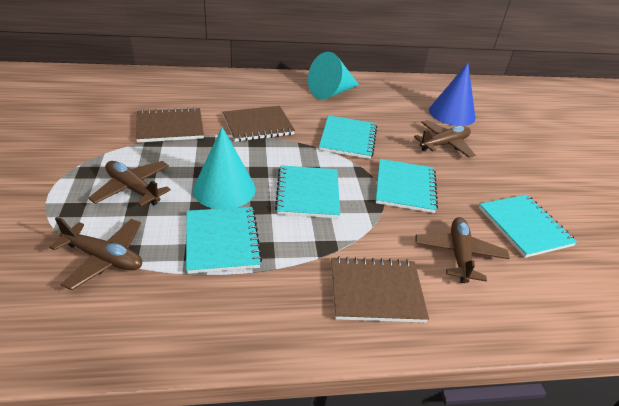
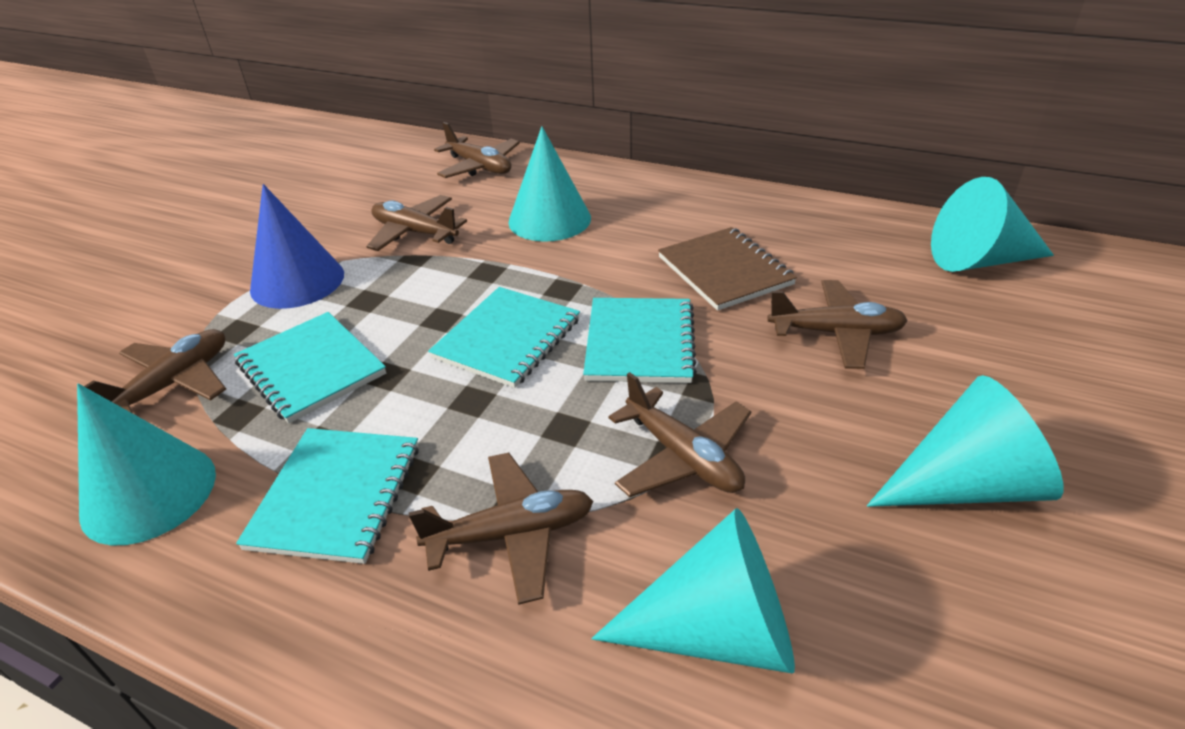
brown notebook: [136,107,204,143] [223,106,295,142] [331,256,429,323] = 3 -> [658,227,797,311] = 1
brown plane: [49,217,142,290] [88,161,171,206] [414,120,475,158] [416,217,510,283] = 4 -> [84,329,226,413] [366,195,467,251] [409,452,593,605] [434,122,520,178] [608,372,751,497] [767,280,908,369] = 6
turquoise cone: [193,127,256,209] [308,52,359,99] = 2 -> [77,383,216,545] [508,126,591,242] [591,508,795,673] [867,375,1064,507] [931,177,1054,272] = 5
turquoise notebook: [186,207,262,274] [275,165,340,218] [319,115,377,159] [376,159,438,213] [479,195,577,258] = 5 -> [234,312,386,423] [236,428,419,564] [428,287,580,388] [583,298,697,383] = 4

